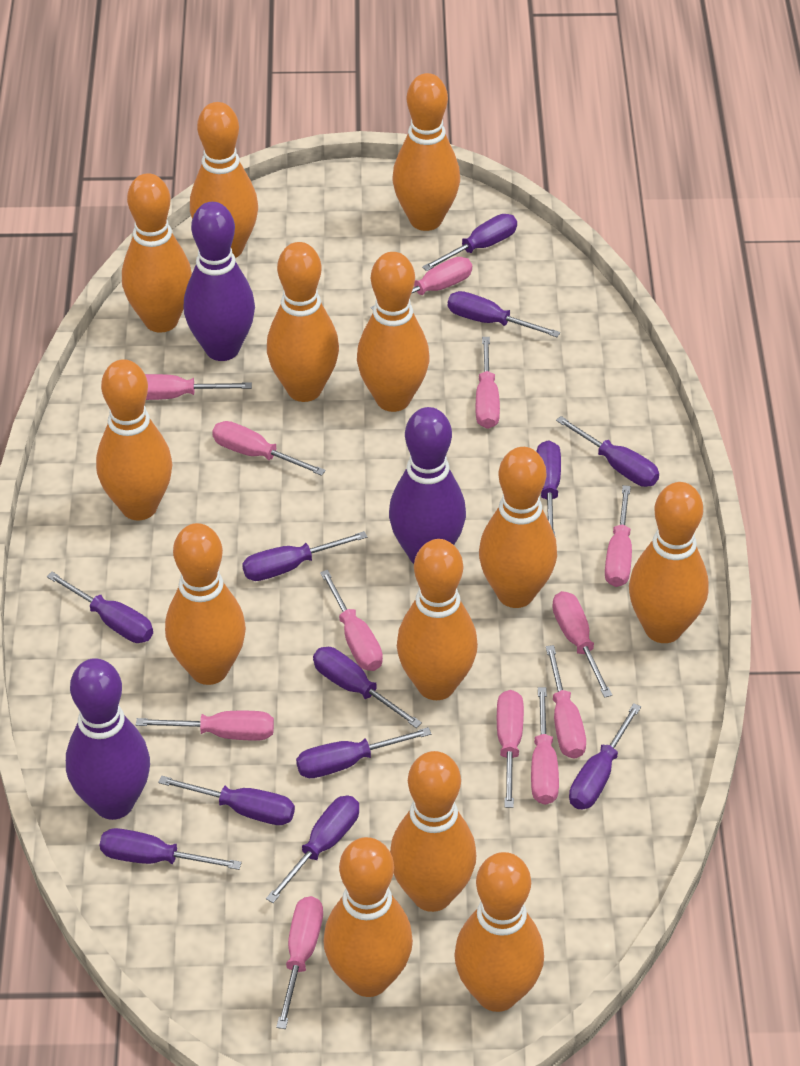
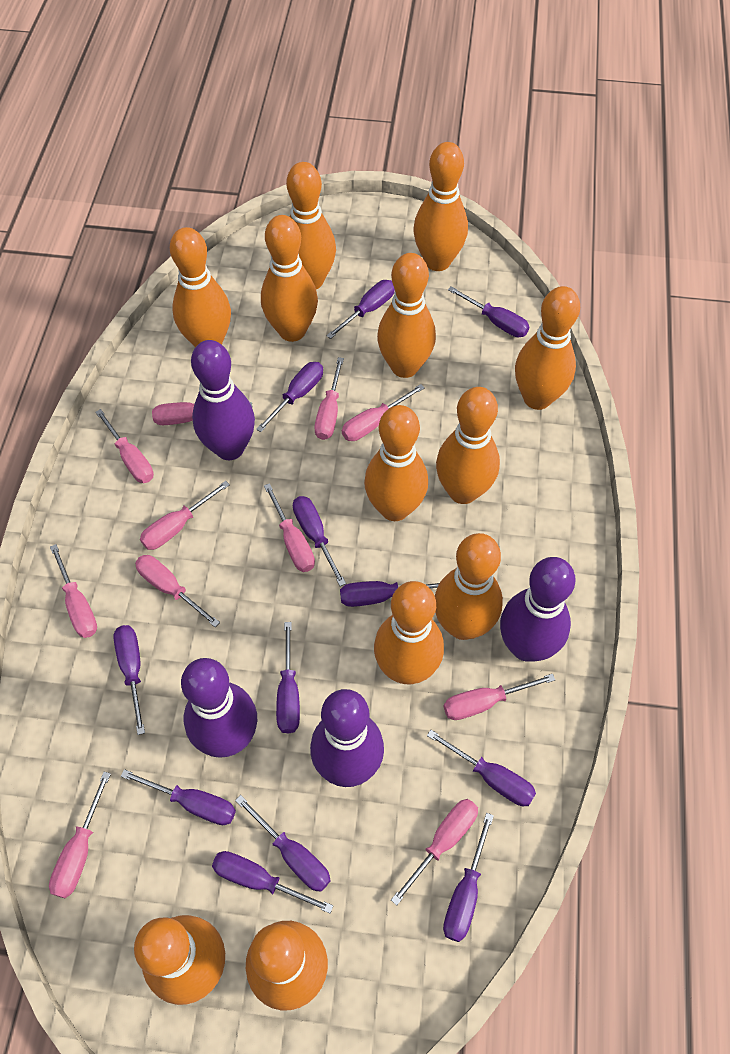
orange bowling pin: [96,359,172,520] [122,173,192,333] [165,523,246,685] [190,102,258,258] [267,242,339,402] [323,837,413,997] [357,252,429,412] [390,751,476,912] [393,73,460,231] [397,539,478,700] [454,852,544,1012] [479,447,557,608] [629,482,709,643] = 13 -> [134,915,225,1005] [170,227,231,347] [246,921,328,1010] [261,215,318,342] [286,162,336,289] [364,405,428,521] [374,581,444,684] [377,253,436,378] [413,142,468,271] [435,533,503,640] [436,387,500,504] [515,286,580,410] = 12
pink screwdriver: [136,711,274,741] [145,374,252,400] [212,421,326,476] [276,896,323,1029] [320,570,383,671] [371,257,472,310] [476,337,500,429] [497,690,524,808] [531,687,559,805] [546,645,586,759] [552,591,612,698] [605,485,632,587] = 12 -> [49,772,111,898] [50,544,97,638] [95,409,154,483] [135,555,220,627] [140,481,230,550] [152,402,253,425] [264,483,315,572] [314,357,344,440] [342,384,424,441] [391,799,478,905] [444,674,555,720] = 11
purple bowling pin: [66,658,150,820] [184,202,255,361] [389,407,466,564] = 3 -> [181,658,257,758] [191,340,255,460] [310,689,384,787] [500,557,576,662] = 4

